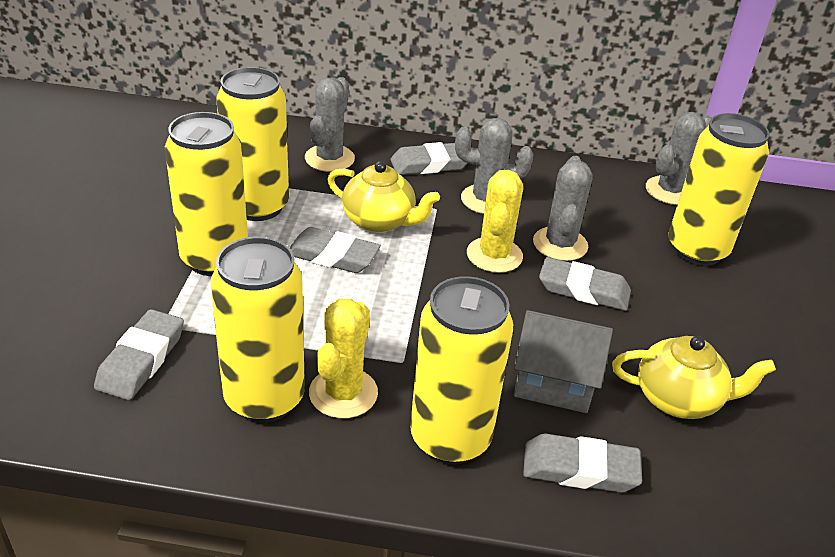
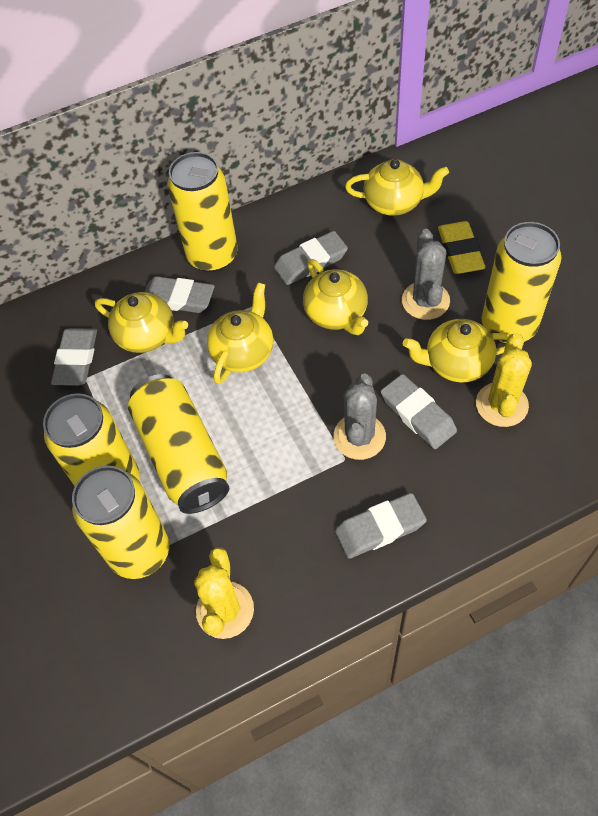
grey cactus: [305,77,355,172] [455,118,533,214] [533,156,593,261] [646,112,712,205] = 4 -> [333,373,386,460] [402,229,450,320] = 2
grey house: [514,310,613,413] = 1 -> none = 0
yellow eraser: none = 0 -> [438,221,486,274] = 1
yellow teapot: [327,161,440,232] [612,336,776,419] = 2 -> [95,292,188,353] [207,282,273,384] [303,259,368,335] [345,159,449,216] [403,319,510,382] = 5

